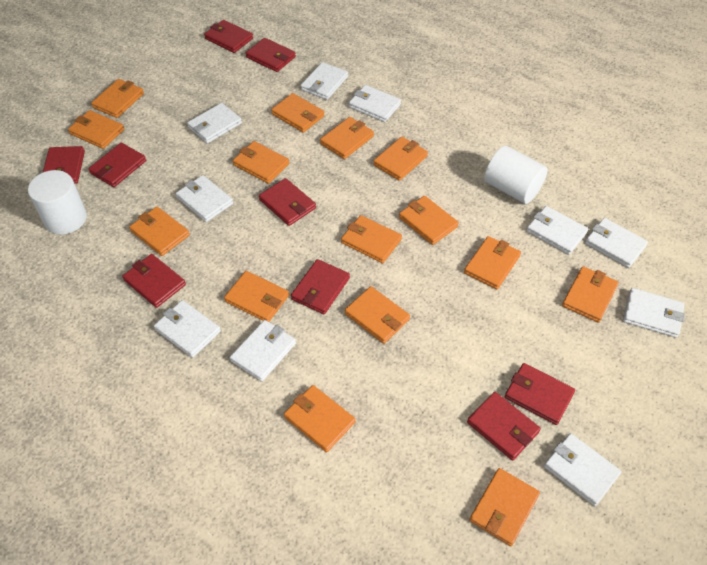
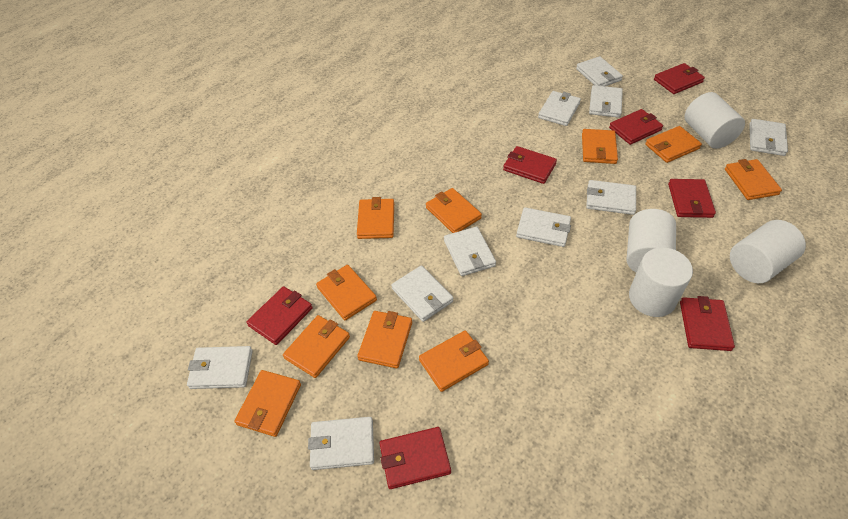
orange wallet: [68,110,124,149] [91,79,144,118] [129,207,190,256] [224,271,289,322] [233,141,289,184] [271,93,325,133] [284,385,356,452] [320,117,374,159] [341,215,402,263] [345,286,410,344] [373,137,428,181] [399,196,459,245] [464,236,521,289] [469,468,540,546] [562,266,619,323] = 15 -> [234,370,301,437] [283,315,350,378] [316,265,377,320] [357,197,394,239] [357,311,412,369] [419,330,489,392] [426,188,482,233] [582,129,618,164] [645,126,702,163] [725,159,782,200] = 10
red wallet: [43,146,85,184] [88,143,146,187] [122,254,186,308] [204,20,253,53] [246,38,296,72] [259,178,316,226] [291,259,350,314] [467,392,541,460] [505,363,575,425] = 9 -> [247,286,313,345] [379,427,451,489] [503,146,557,184] [609,109,663,145] [654,63,705,94] [668,179,716,218] [680,296,735,351] = 7
white cylinder: [28,170,87,235] [484,146,548,204] = 2 -> [627,209,676,273] [629,247,693,317] [684,92,745,149] [730,220,806,283] = 4

